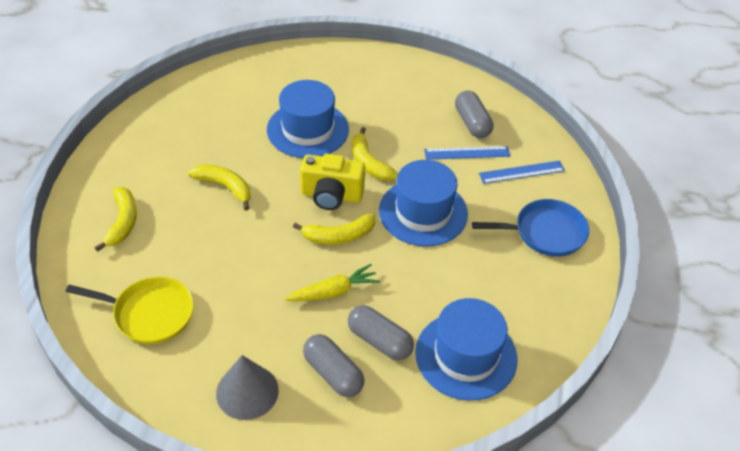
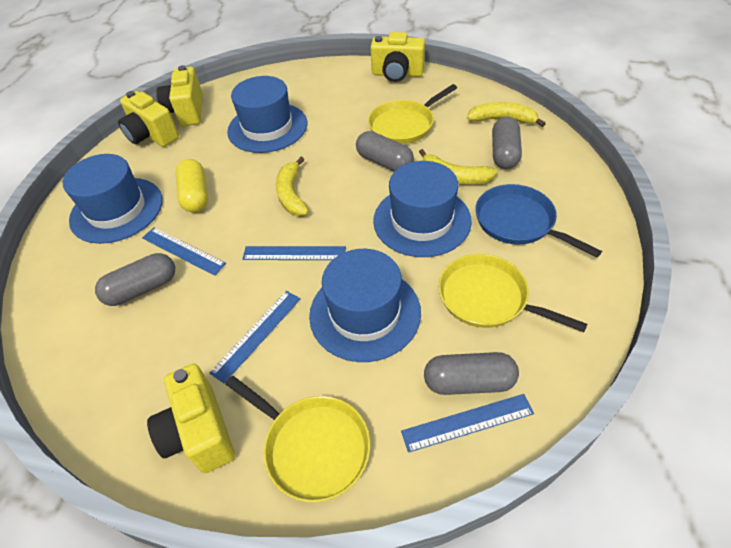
blue hat: [267,80,349,158] [379,160,468,246] [415,298,517,401] = 3 -> [63,154,163,244] [227,76,307,153] [309,249,421,362] [373,161,472,257] = 4
blue ruler: [424,146,510,160] [479,161,565,184] = 2 -> [142,227,226,276] [209,291,301,383] [242,246,346,260] [401,394,534,453] = 4
grey capsule: [303,334,365,397] [348,305,414,360] [455,90,493,138] = 3 -> [95,253,175,306] [356,131,414,172] [424,352,519,395] [492,116,522,169] = 4
grey cone: [216,355,279,420] = 1 -> none = 0
yellow banana: [95,187,137,252] [188,164,251,211] [293,214,375,244] [352,127,398,181] = 4 -> [276,157,309,216] [419,149,498,185] [467,102,546,127] = 3
yellow camera: [300,154,365,210] = 1 -> [118,91,179,147] [147,364,235,473] [156,65,203,126] [370,32,425,82] = 4
yellow capsule: none = 0 -> [176,159,208,213] = 1
yellow carrot: [285,264,380,301] = 1 -> none = 0
yellow pan: [66,277,194,344] = 1 -> [225,376,370,502] [368,84,457,144] [438,254,587,333] = 3

